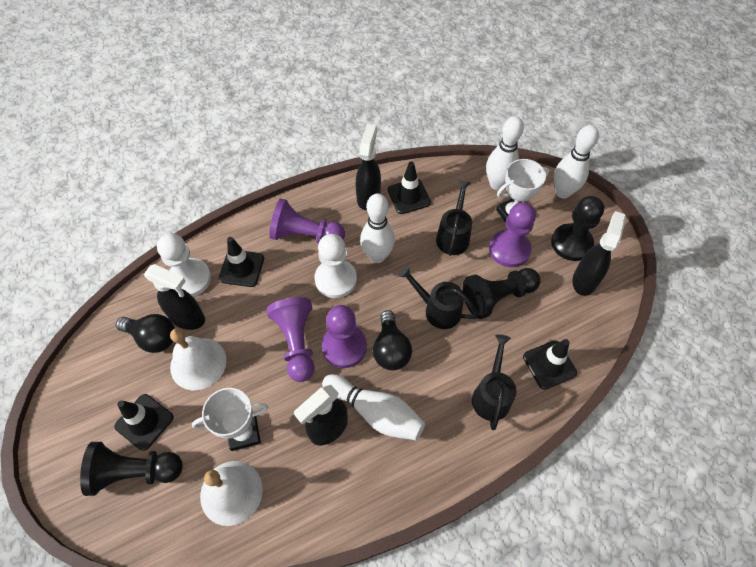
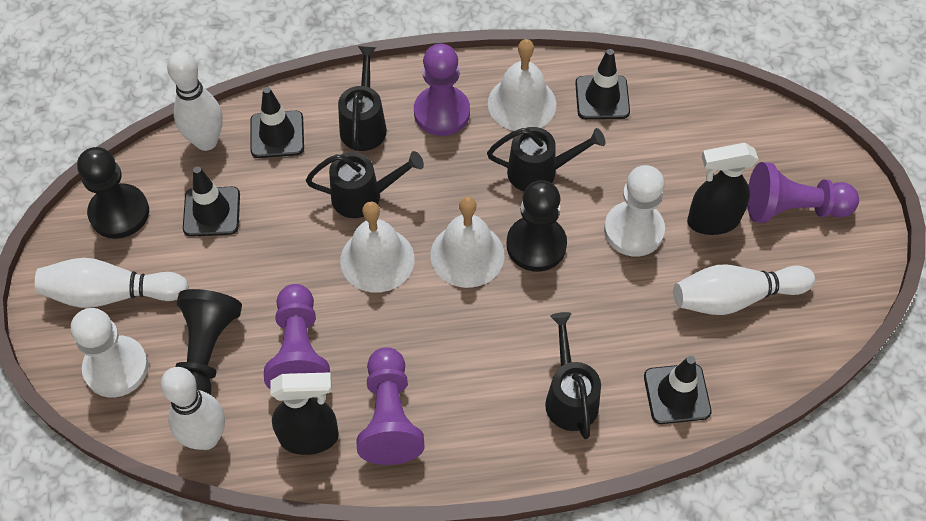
black light bulb: [116,314,175,353] [373,310,412,370] = 2 -> none = 0
black spray bottle: [144,264,205,330] [294,385,348,446] [356,124,381,210] [572,211,626,296] = 4 -> [270,372,339,455] [687,143,759,235] = 2
black watering can: [398,266,478,329] [436,180,472,256] [472,334,516,430] = 3 -> [306,151,424,218] [338,46,387,151] [487,127,605,191] [545,312,601,439] = 4
white bell: [170,328,227,390] [200,461,263,526] = 2 -> [340,202,414,293] [431,197,504,288] [488,39,556,131] = 3
white trophy: [192,388,268,451] [496,159,549,223] = 2 -> none = 0

